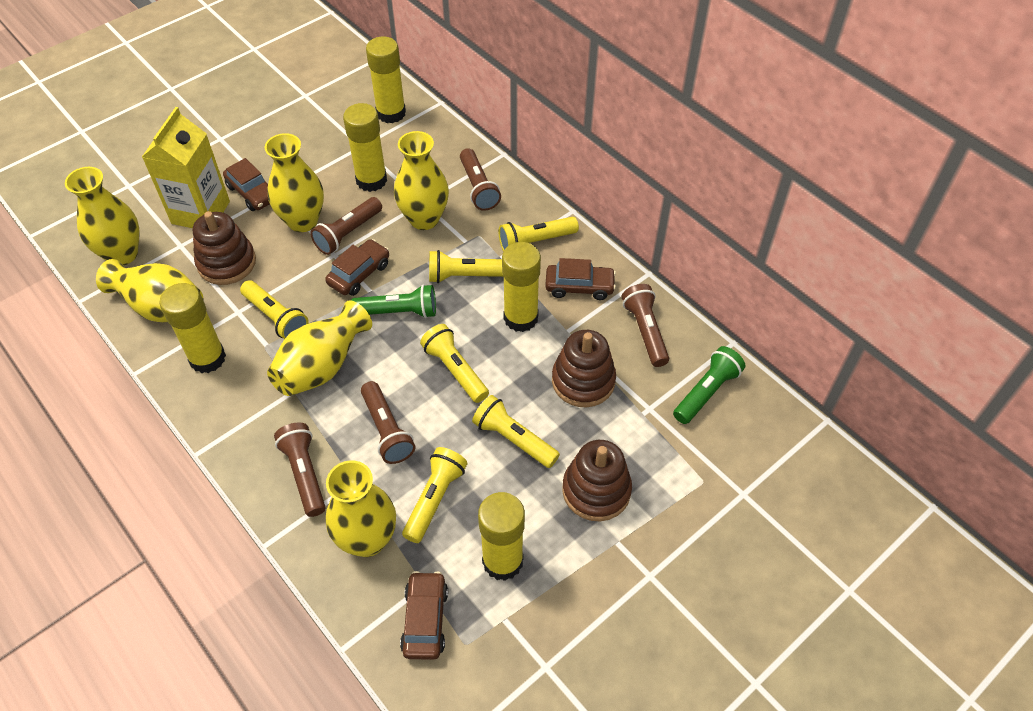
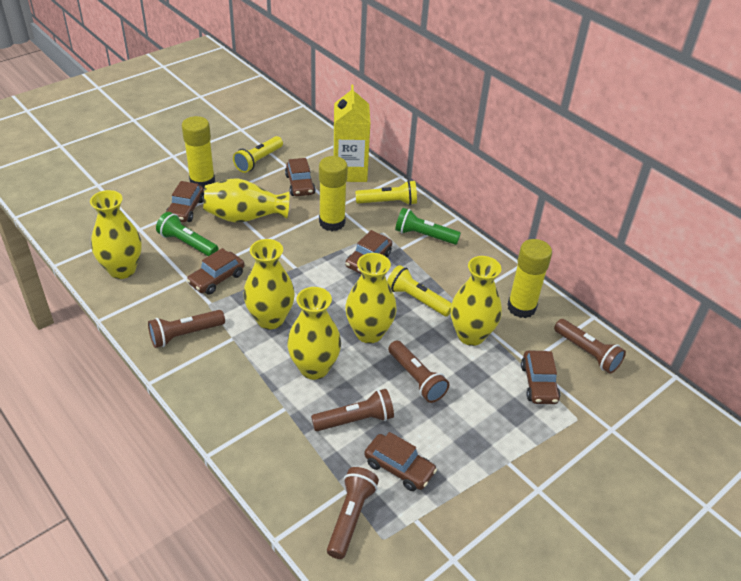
brown car: [223,158,270,211] [325,239,389,296] [400,571,448,660] [545,258,616,300] = 4 -> [166,181,204,222] [187,248,245,295] [285,158,316,196] [345,230,392,274] [364,432,437,491] [521,350,560,404] = 6
brown stacking toy: [193,211,256,285] [552,330,616,407] [562,440,632,521] = 3 -> none = 0
yellow flashlight: [240,280,309,339] [402,447,467,543] [420,324,489,403] [429,250,503,283] [472,395,560,468] [499,217,579,252] = 6 -> [233,136,283,173] [355,180,417,205] [387,265,452,316] = 3
yellow glue stick: [159,283,226,373] [343,103,387,192] [366,36,406,123] [478,492,525,581] [502,242,541,332] = 5 -> [182,116,215,189] [319,156,348,231] [507,239,552,318] = 3

